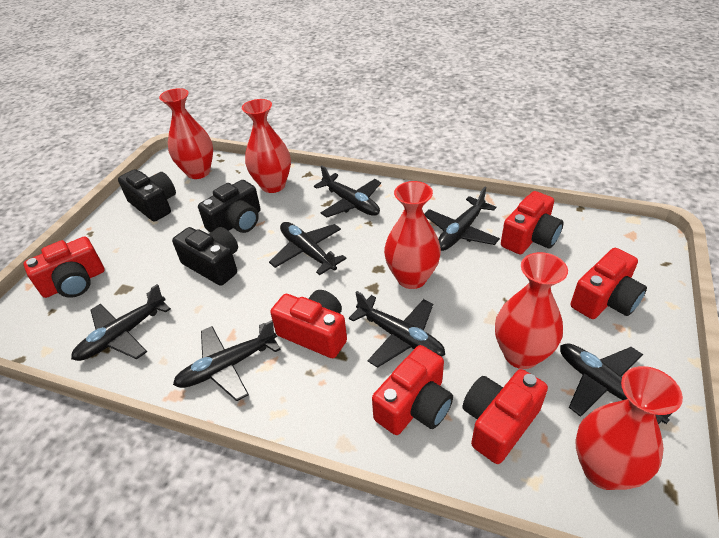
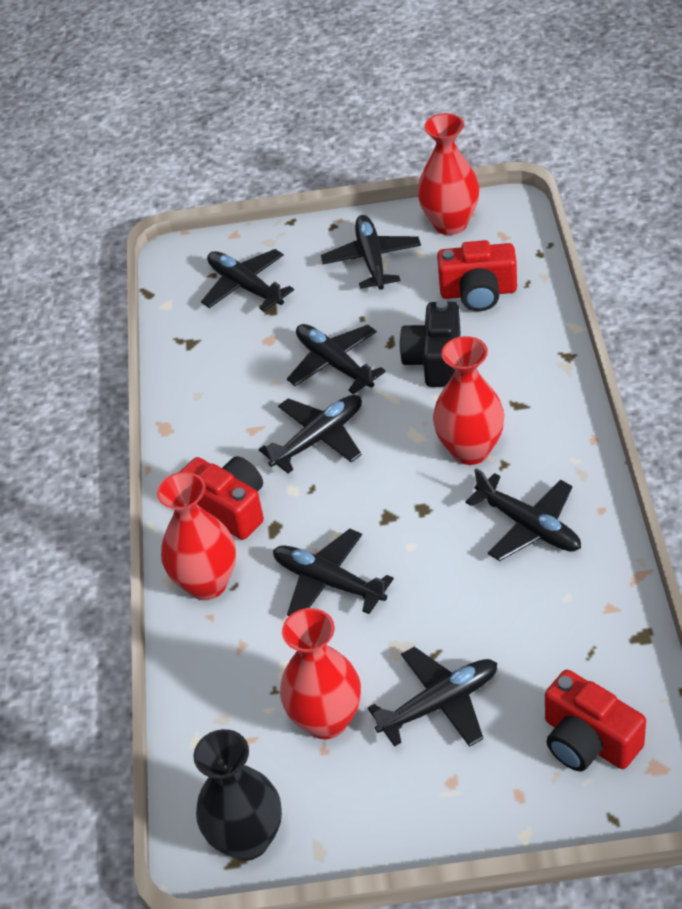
black camera: [118,169,176,222] [172,227,238,286] [198,180,261,233] = 3 -> [399,300,460,387] = 1
black vase: none = 0 -> [194,729,282,861] = 1
red camera: [24,237,105,298] [270,290,347,358] [372,345,453,435] [463,369,548,464] [501,191,563,254] [570,248,647,319] = 6 -> [180,456,264,540] [437,240,517,311] [545,670,646,771] = 3
red vase: [159,88,213,179] [242,99,291,193] [384,181,441,289] [495,252,568,369] [576,366,683,490] = 5 -> [157,472,236,600] [280,608,361,739] [417,113,480,235] [433,336,505,465] = 4

